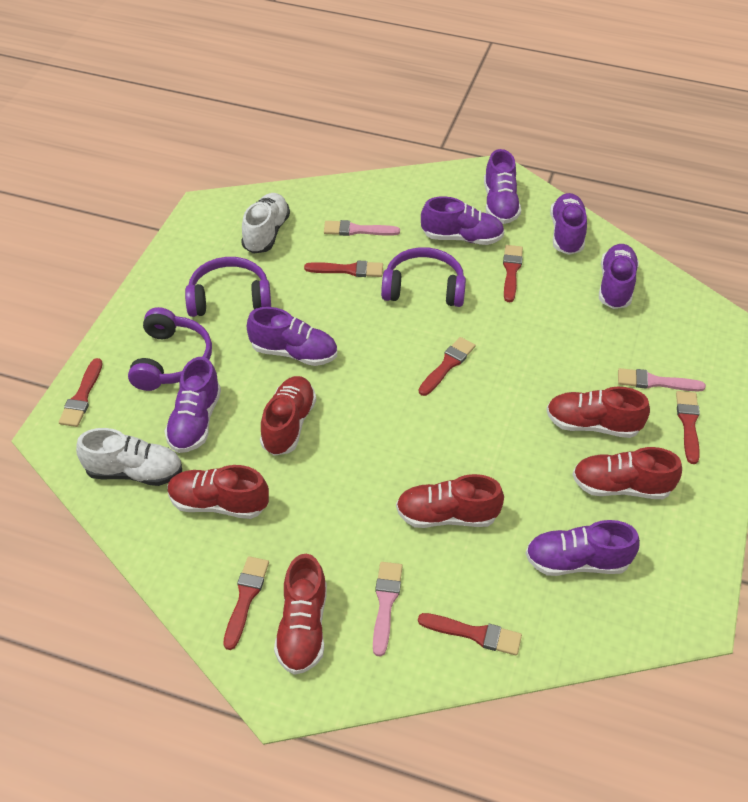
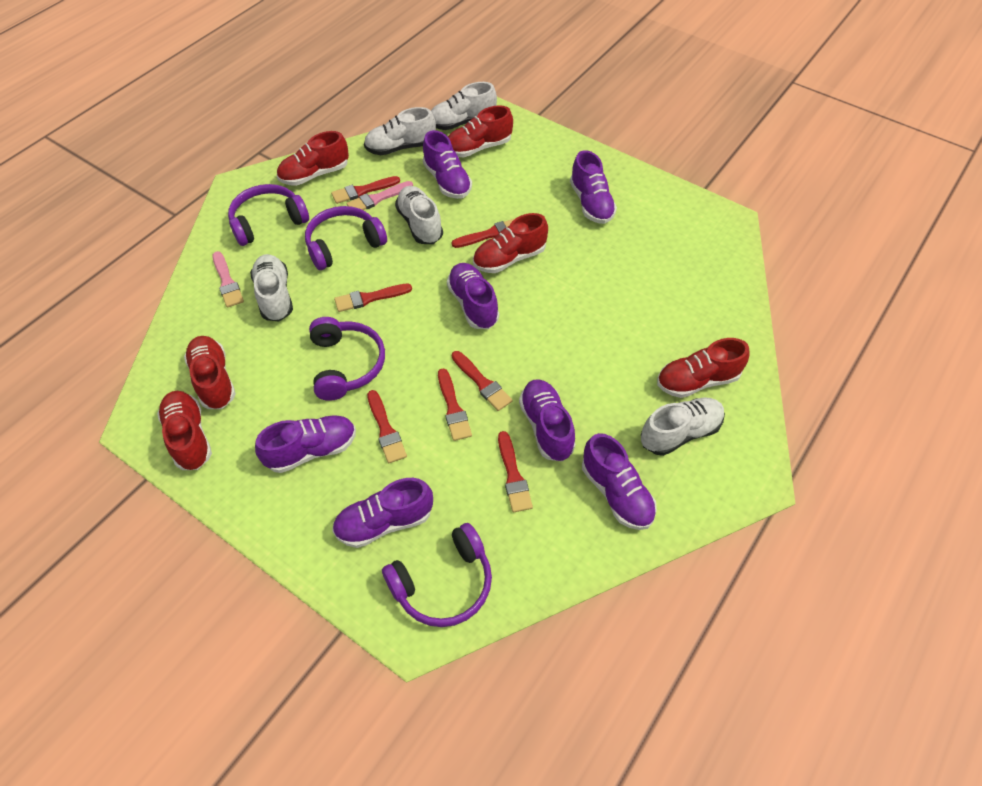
pink brush: [324,220,400,236] [373,562,403,657] [618,368,706,391] = 3 -> [213,251,244,307] [346,181,413,210] = 2
purple headphones: [128,307,212,391] [185,257,271,317] [381,247,466,307] = 3 -> [228,184,309,246] [305,206,387,270] [309,317,385,401] [382,523,492,627] = 4
white shoe: [76,428,182,486] [241,193,290,254] = 2 -> [250,254,293,321] [364,107,436,155] [395,186,443,244] [431,82,497,130] [641,398,725,456] = 5

